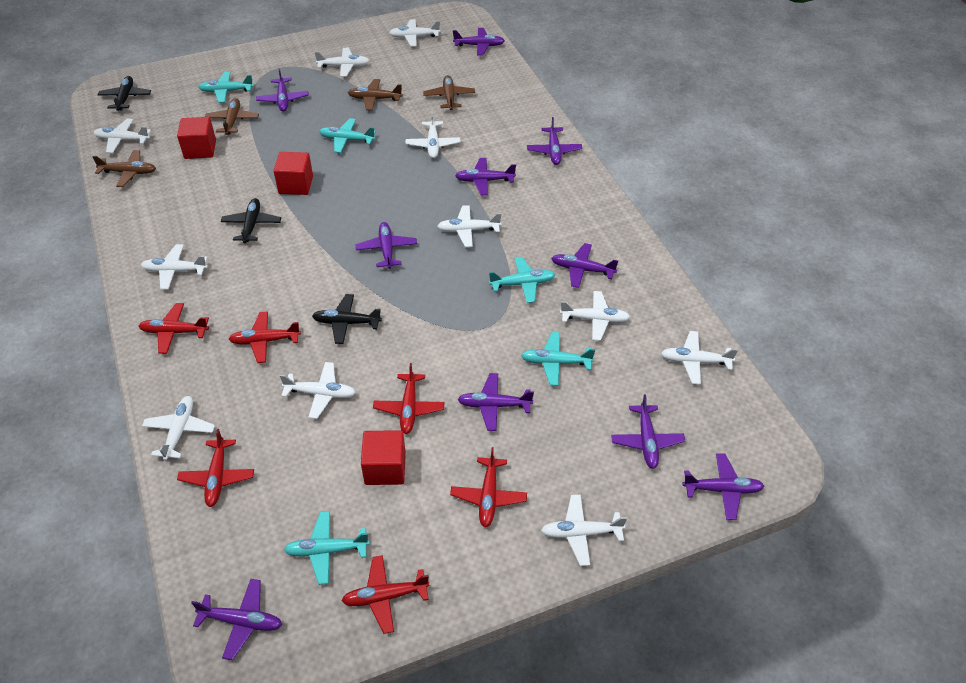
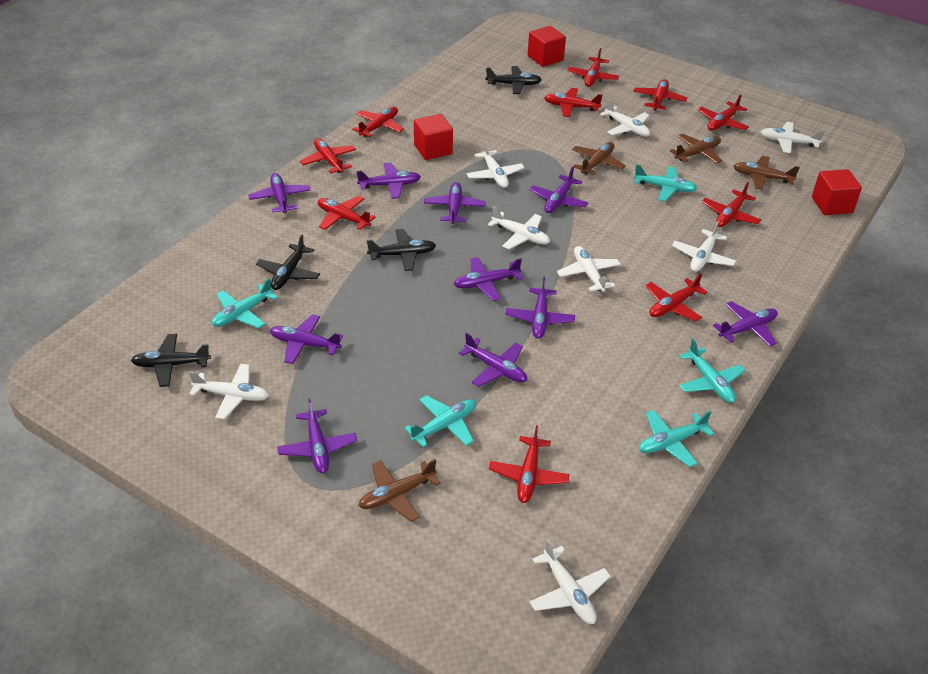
black plane: [98,76,151,111] [221,198,281,243] [312,294,382,344] = 3 -> [131,334,211,387] [256,234,320,290] [367,229,436,271] [486,66,542,94] = 4
red plane: [139,303,209,354] [177,429,254,507] [229,311,301,363] [342,555,430,634] [373,363,444,434] [450,447,527,527] = 6 -> [300,138,356,173] [318,196,376,230] [352,107,404,137] [489,425,570,503] [544,88,603,117] [567,48,619,87] [633,79,687,111] [646,273,708,322] [698,94,749,131] [702,182,761,227] = 10
white plane: [94,119,151,153] [141,244,208,290] [142,396,215,461] [280,362,356,419] [315,48,370,77] [389,19,440,47] [406,111,460,158] [437,205,501,247] [541,495,627,566] [560,291,630,341] [661,331,738,385] = 11 -> [189,364,269,419] [467,141,525,188] [488,206,550,249] [529,539,611,624] [557,246,621,292] [600,99,650,137] [672,221,736,272] [761,122,825,153] = 8

